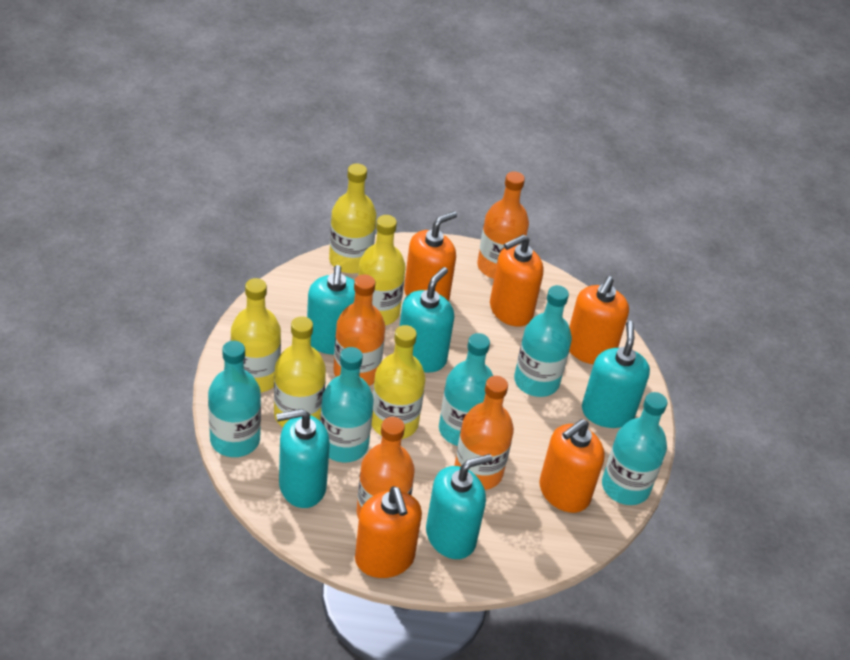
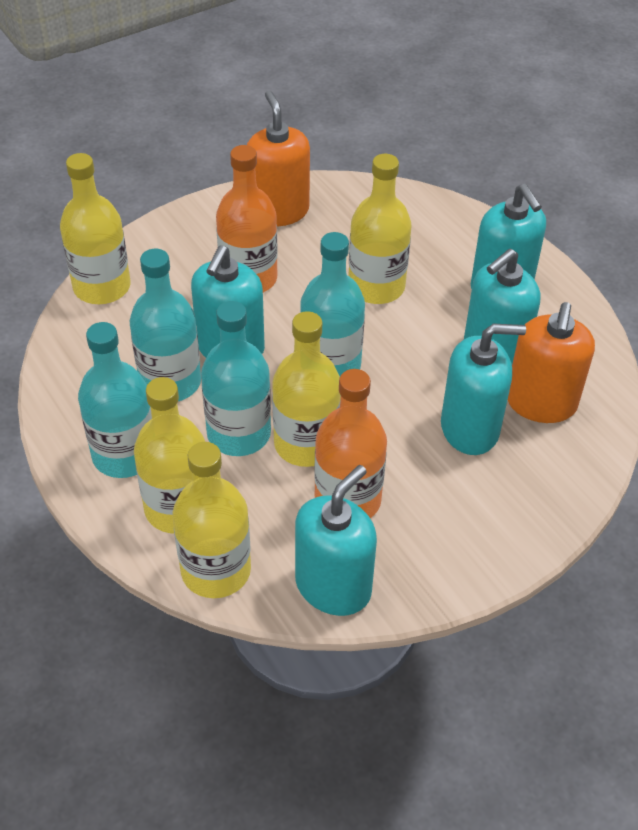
orange bottle: [333,274,385,386] [356,417,415,519] [454,376,514,490] [477,171,529,279] = 4 -> [216,145,278,292] [314,369,387,518] = 2
orange soap dispenser: [355,486,422,578] [404,211,457,301] [490,235,543,327] [539,419,605,513] [569,276,629,364] = 5 -> [247,91,310,226] [508,302,595,423] = 2
turquoise bottle: [208,341,261,457] [320,347,374,462] [439,333,493,446] [514,285,572,397] [602,392,667,505] = 5 -> [78,322,152,478] [130,248,201,401] [201,301,271,456] [300,232,365,376] = 4

